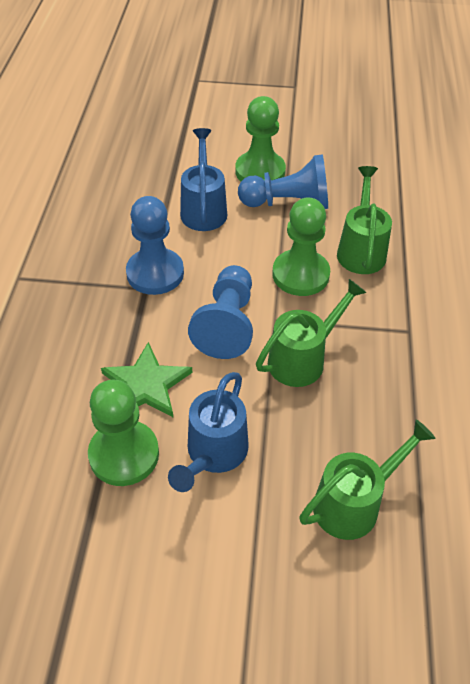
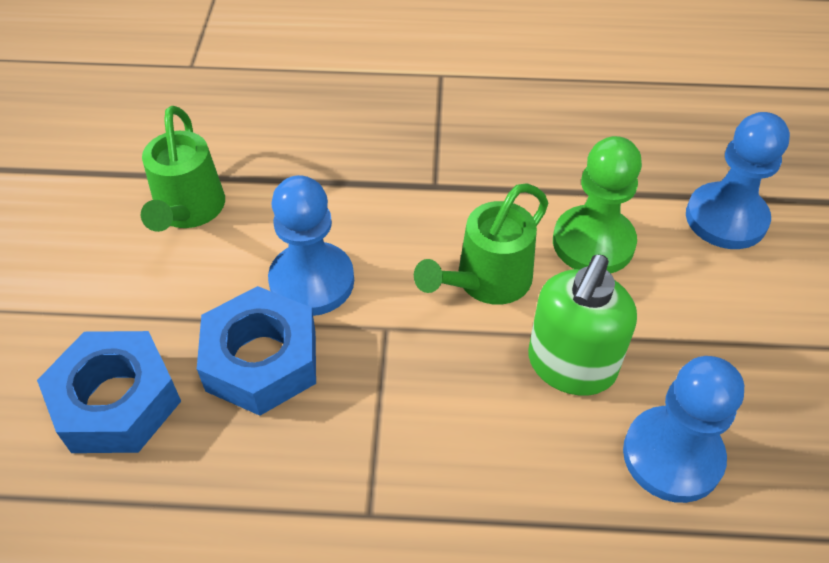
blue nut: none = 0 -> [37,331,181,453] [197,286,316,416] = 2
blue watering can: [168,372,248,492] [180,128,227,231] = 2 -> none = 0
green pawn: [88,380,159,486] [235,96,286,181] [272,198,330,296] = 3 -> [553,136,642,273] = 1
green soap dispenser: none = 0 -> [528,255,637,396] = 1
green star: [101,342,193,417] = 1 -> none = 0
green watering can: [256,279,367,387] [299,420,436,540] [337,166,392,274] = 3 -> [141,106,225,232] [414,183,548,305] = 2

